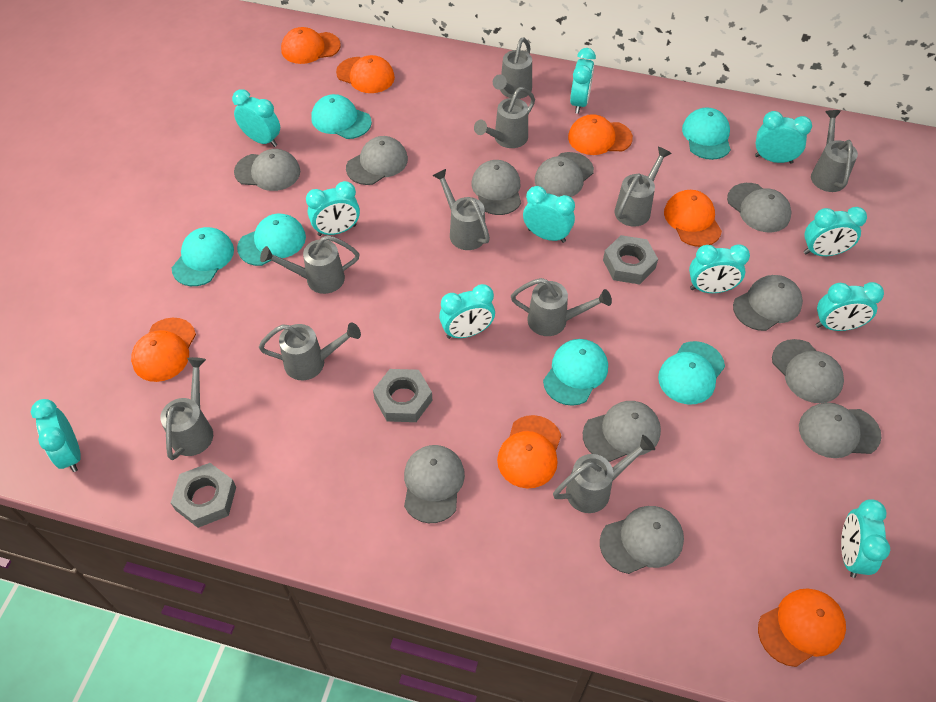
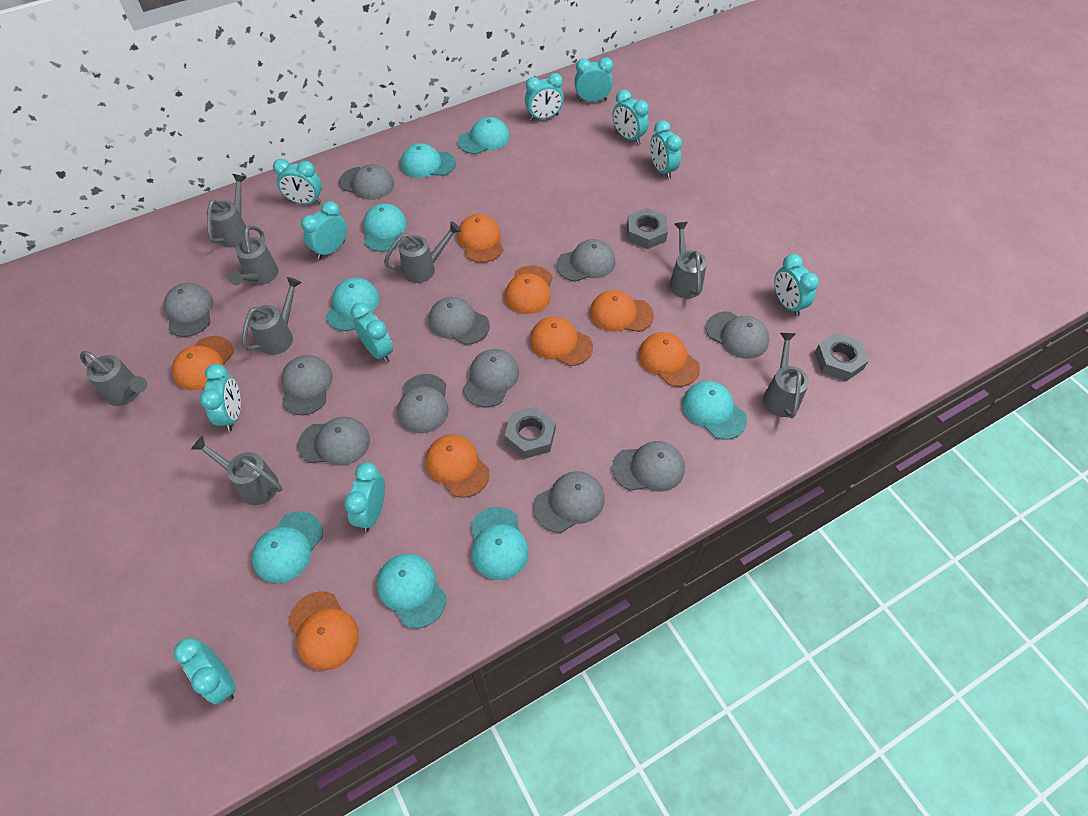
grey watering can: [160,357,213,460] [259,323,361,380] [260,235,360,294] [432,169,490,250] [474,87,535,148] [493,37,532,99] [511,278,612,336] [553,435,655,513] [615,147,672,226] [811,110,858,192] = 10 -> [80,351,147,406] [191,436,282,505] [207,174,250,247] [228,225,278,285] [242,277,302,355] [384,221,461,283] [670,222,707,299] [763,333,809,419] = 8
orange cap: [131,318,196,382] [281,27,341,64] [336,55,395,93] [497,415,561,488] [568,114,633,155] [664,190,722,247] [758,589,846,667] = 7 -> [172,336,234,390] [288,591,359,671] [425,435,490,498] [457,214,503,263] [505,265,553,314] [530,317,593,366] [590,290,654,332] [638,332,700,387] = 8
turquoise cap: [172,227,234,286] [237,214,306,266] [311,94,372,139] [543,339,608,406] [658,341,725,404] [682,107,731,160] = 6 -> [252,511,323,583] [326,278,379,331] [363,203,407,252] [377,554,447,628] [401,143,456,178] [458,117,510,154] [471,507,529,580] [682,381,747,440] = 8

